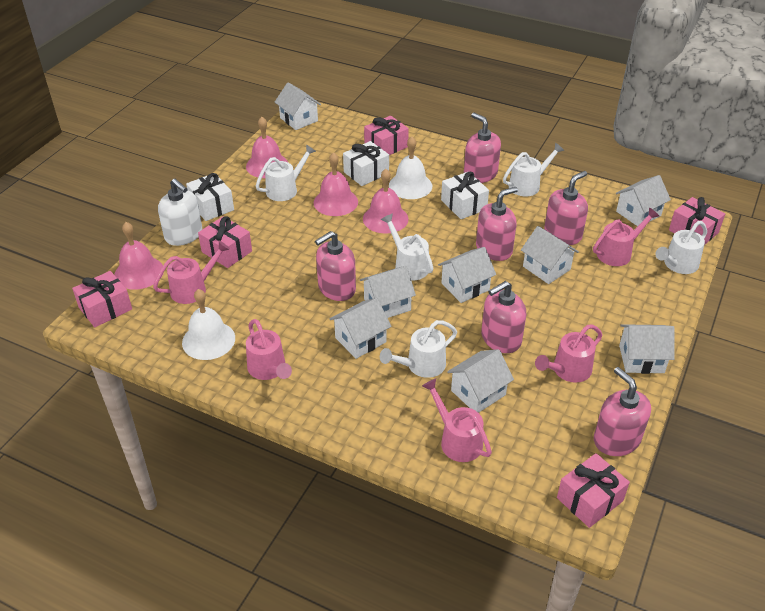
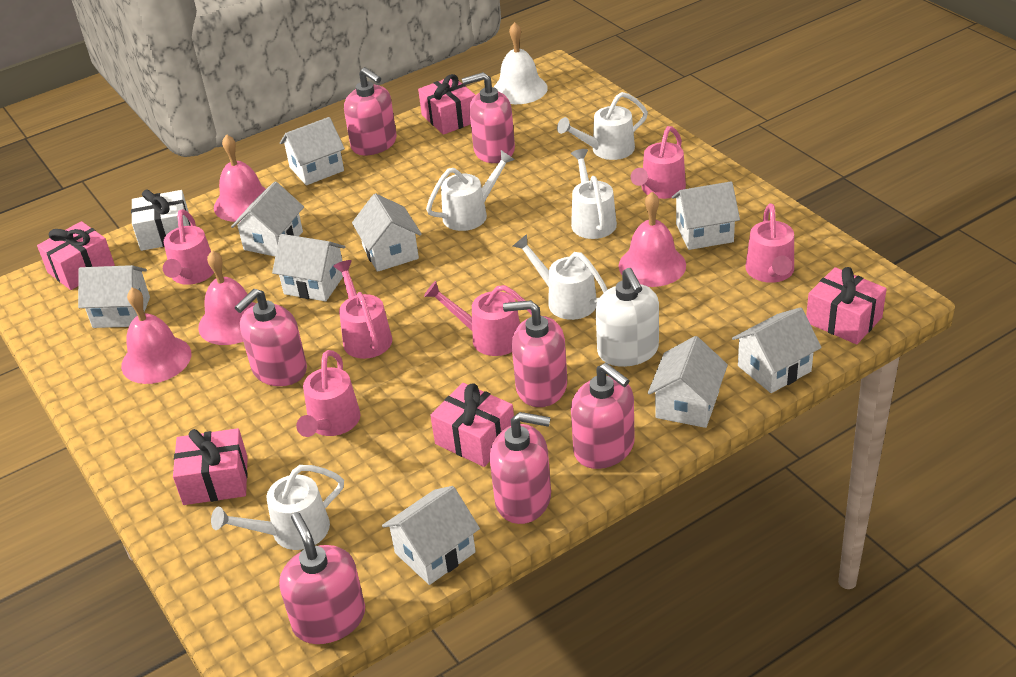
pink soap dispenser: [315,231,356,301] [464,113,501,183] [476,187,518,261] [481,281,526,353] [544,171,588,245] [594,367,651,456] = 6 -> [234,289,307,386] [279,512,365,644] [344,67,397,155] [462,72,515,163] [490,412,551,524] [503,300,567,407] [571,363,635,469] = 7
pink watering can: [153,241,230,304] [246,319,292,380] [422,378,492,462] [535,325,603,383] [593,208,659,266] = 5 -> [163,209,214,285] [296,350,360,437] [333,260,392,359] [424,281,532,356] [631,126,686,199] [746,203,794,283] = 6
white bell: [182,289,235,360] [389,137,432,199] = 2 -> [494,22,548,104] = 1
white gift: [186,173,234,221] [343,141,389,186] [441,172,489,219] = 3 -> [131,190,191,251] = 1
white house: [275,82,321,130] [330,298,391,359] [360,266,416,318] [438,247,496,303] [447,349,514,413] [521,226,579,284] [616,175,671,226] [619,324,675,374] = 8 -> [78,265,150,328] [231,182,304,256] [272,234,346,302] [280,117,345,185] [352,193,422,272] [382,486,480,585] [648,336,728,428] [672,181,740,250] [732,307,822,393] = 9

